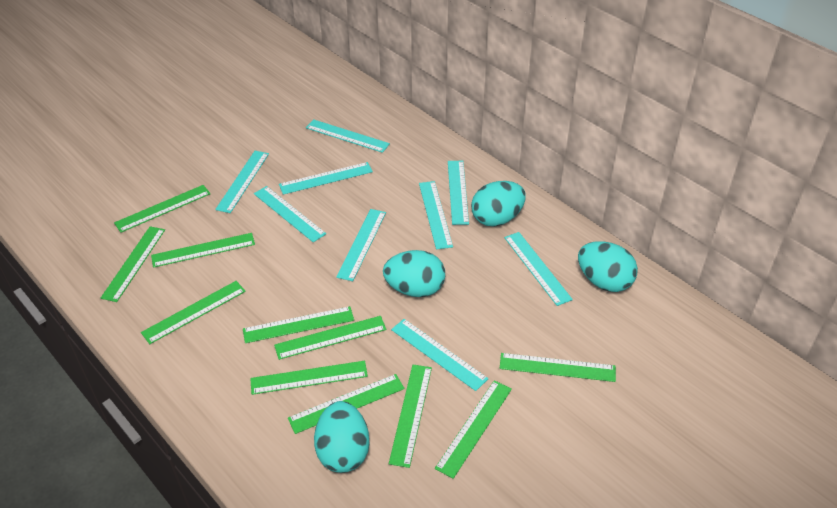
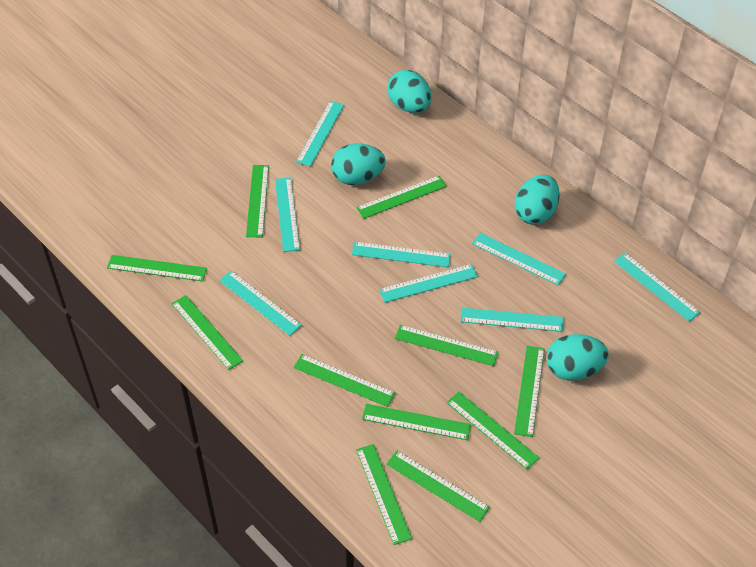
turquoise ruler: [215,151,269,213] [254,186,326,242] [279,162,373,195] [306,119,390,153] [336,209,386,281] [391,319,488,391] [419,181,453,250] [448,161,469,225] [504,232,573,306] = 9 -> [219,270,302,336] [275,177,300,252] [296,101,344,167] [352,242,451,267] [379,264,478,303] [461,308,563,332] [472,233,566,285] [614,253,700,322] = 8

